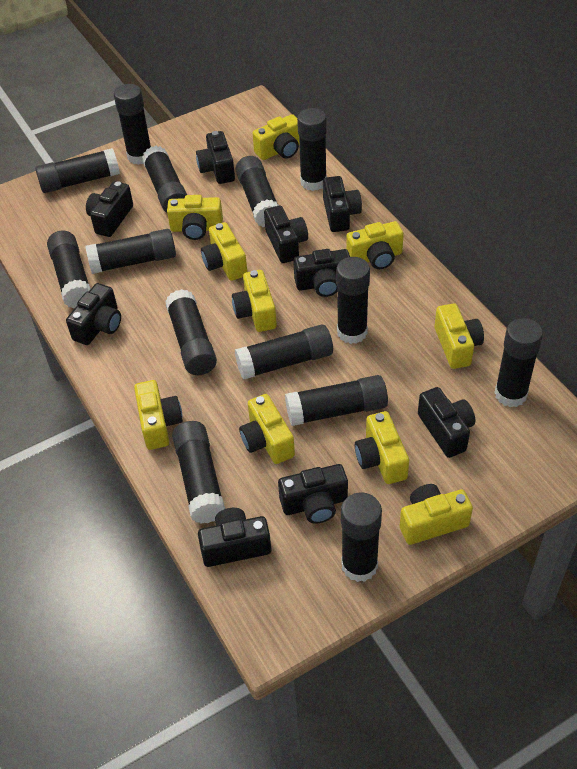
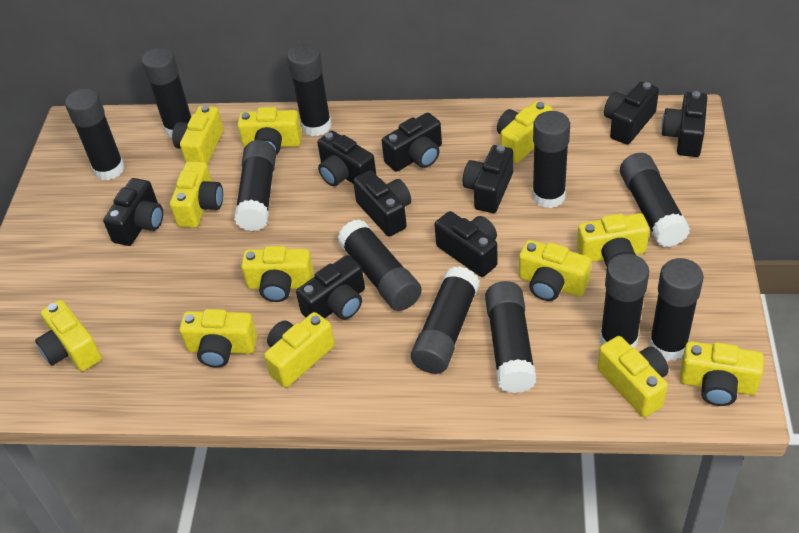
black glue stick: [35,148,120,193] [47,230,91,309] [86,229,176,274] [114,84,151,165] [142,146,187,213] [165,289,217,375] [172,421,225,524] [235,324,333,379] [236,156,279,227] [285,375,388,426] [297,108,327,191] [336,257,370,344] [341,492,382,582] [494,318,543,407] = 14 -> [65,88,125,180] [142,47,191,137] [234,140,276,231] [287,44,332,136] [337,219,422,311] [411,266,480,374] [485,281,537,393] [532,111,570,209] [600,254,649,348] [620,153,690,247] [649,258,704,361] = 11
yellow camera: [134,380,183,450] [167,195,223,240] [201,222,247,281] [232,270,277,332] [239,394,295,464] [252,114,299,160] [346,221,404,269] [355,411,409,484] [400,484,473,545] [434,303,484,369] = 10 -> [35,300,102,371] [170,161,223,228] [172,105,223,165] [179,309,257,368] [237,107,302,155] [241,246,314,302] [264,312,335,387] [497,101,553,163] [519,240,591,301] [577,213,649,266] [598,336,669,417] [680,341,764,406] = 12

